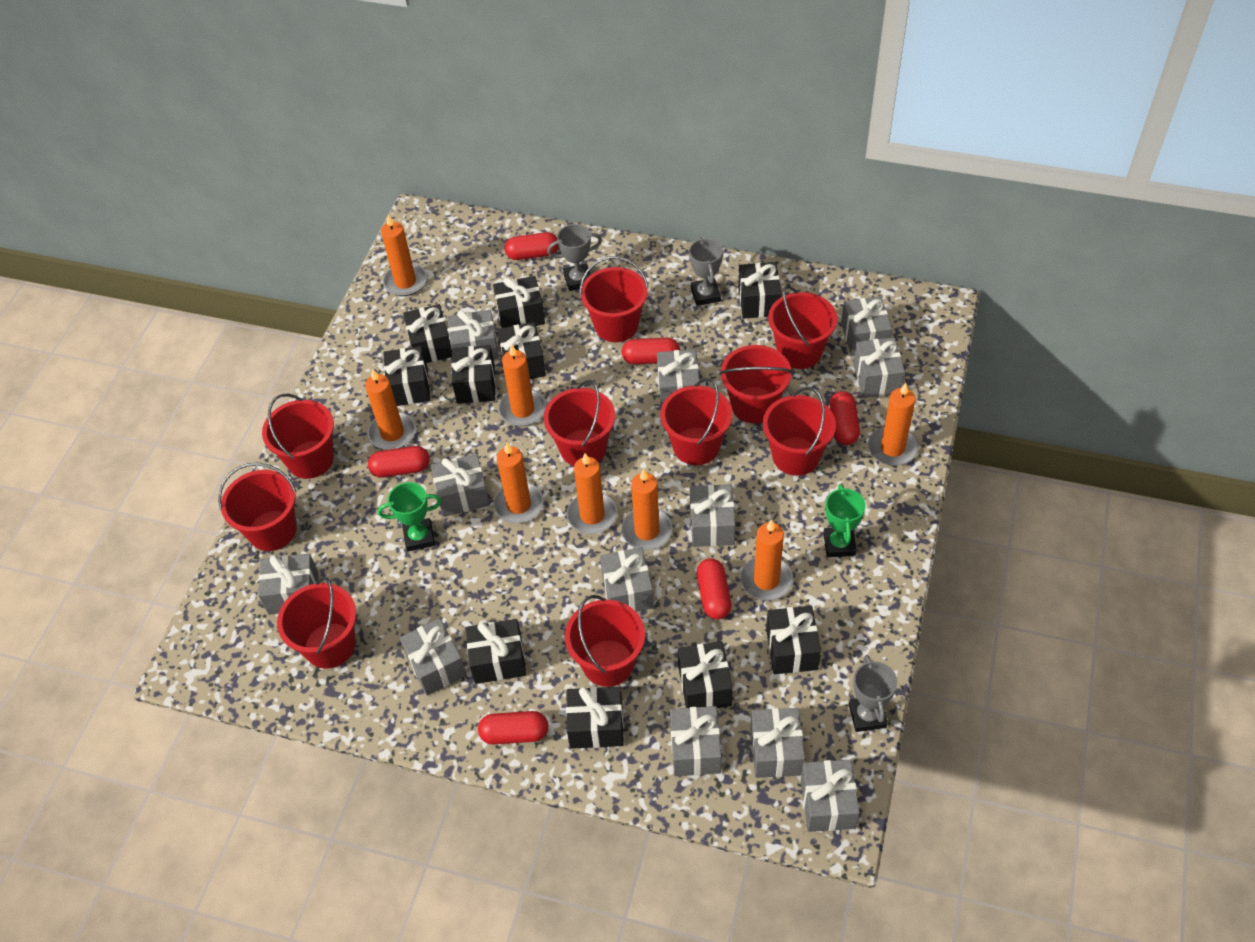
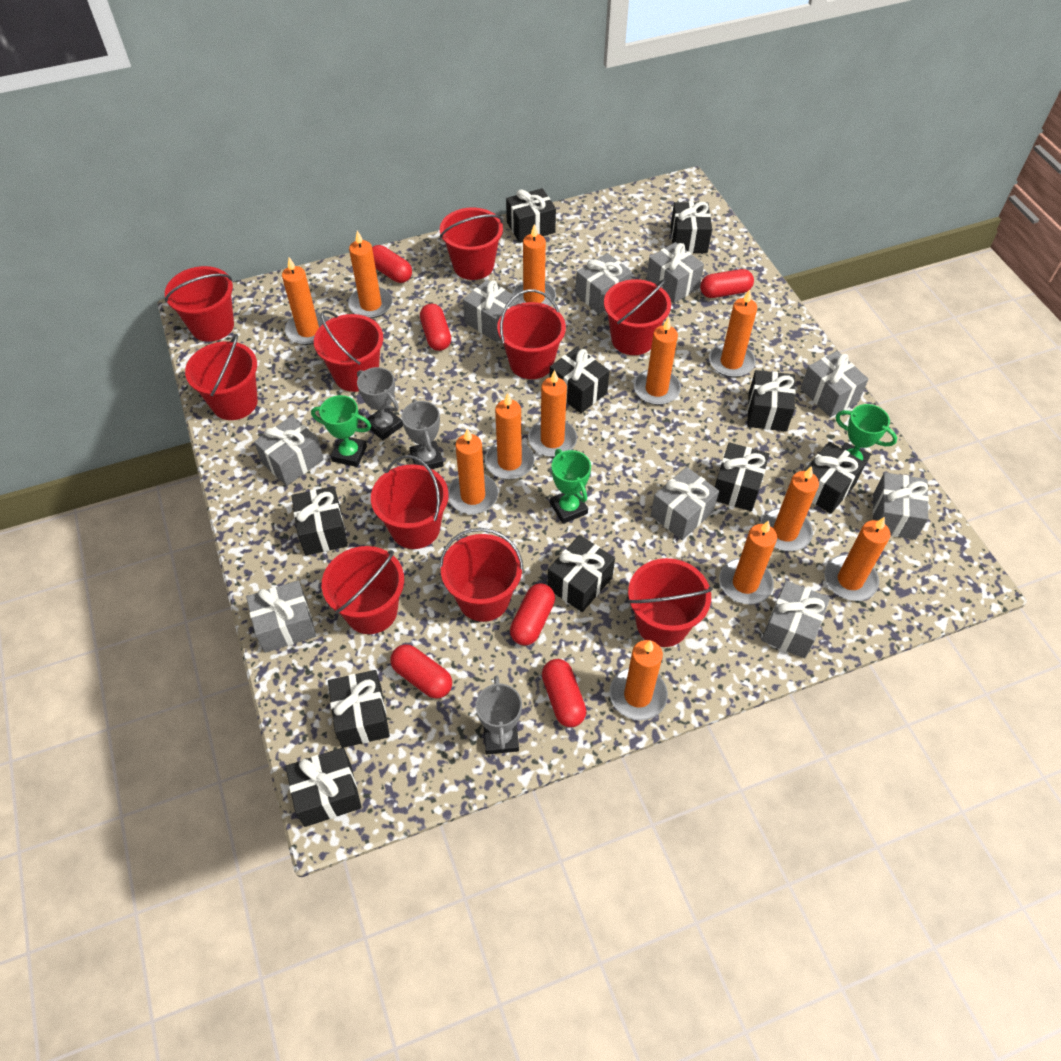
green trophy: [378,482,442,552] [823,484,866,557] = 2 -> [311,395,371,467] [550,449,591,524] [836,404,897,469] = 3
grey gift: [258,554,319,615] [400,618,467,695] [431,454,490,517] [447,310,499,360] [600,547,654,612] [657,349,700,407] [670,706,722,776] [690,484,735,547] [751,708,805,778] [801,760,860,832] [841,296,892,356] [853,338,905,398] = 12 -> [246,580,316,653] [254,416,324,486] [463,280,520,342] [575,253,632,314] [646,242,704,303] [651,467,719,540] [761,580,830,658] [800,351,868,417] [872,472,929,540] = 9
orange candle: [365,369,416,450] [381,214,427,296] [493,442,543,523] [499,344,546,426] [567,453,617,534] [621,469,673,550] [740,520,794,601] [868,383,919,466] = 8 -> [282,257,328,345] [348,231,393,319] [448,428,498,514] [485,393,535,480] [512,224,556,306] [528,370,577,457] [610,640,668,720] [634,317,681,405] [709,289,757,377] [719,520,777,604] [760,466,819,551] [824,517,891,601] = 12

